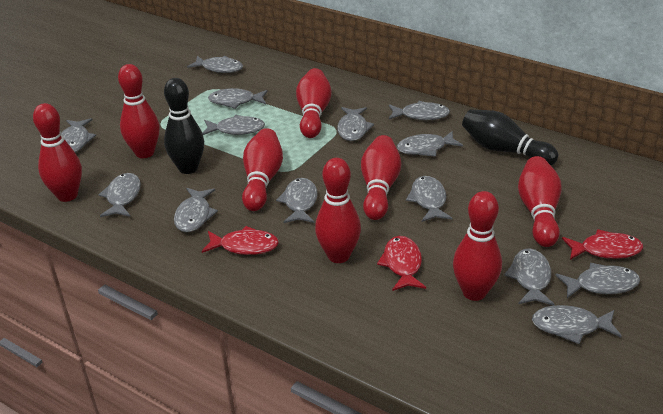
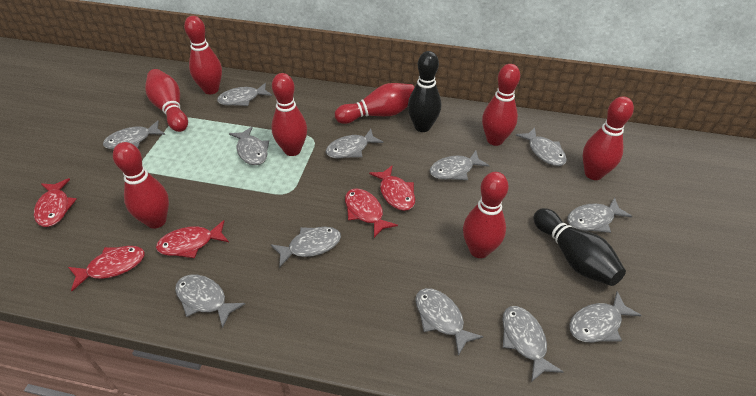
grey fish: [61,118,96,152] [98,173,141,217] [174,188,218,232] [187,56,243,73] [202,115,265,135] [208,88,268,109] [276,178,318,223] [337,107,374,141] [389,101,450,120] [397,131,463,157] [406,176,452,222] [504,248,554,306] [532,305,622,344] [556,263,640,298] = 14 -> [103,120,165,149] [175,275,245,328] [217,83,272,106] [229,126,269,165] [271,227,341,268] [325,129,383,158] [415,288,484,356] [429,151,490,180] [502,306,563,382] [515,128,567,166] [567,197,632,233] [569,291,642,343] = 12
red fish: [202,226,279,255] [377,236,426,291] [562,229,643,260] = 3 -> [34,178,77,227] [68,246,145,291] [156,220,229,258] [345,188,398,238] [369,165,415,211] = 5

